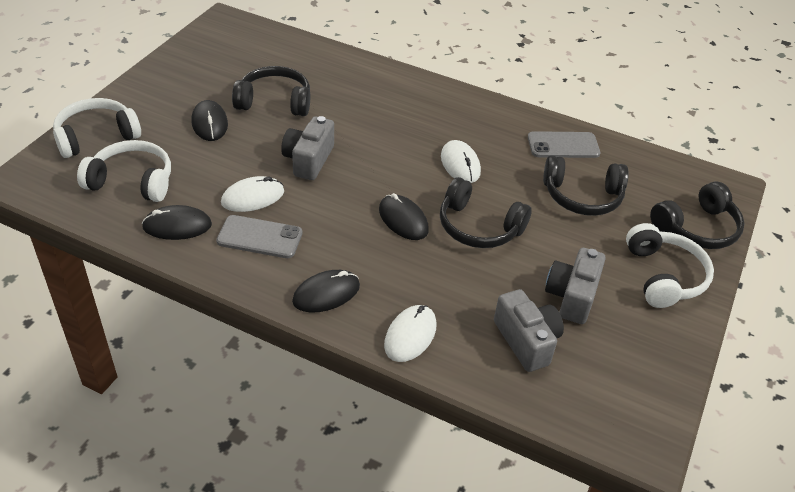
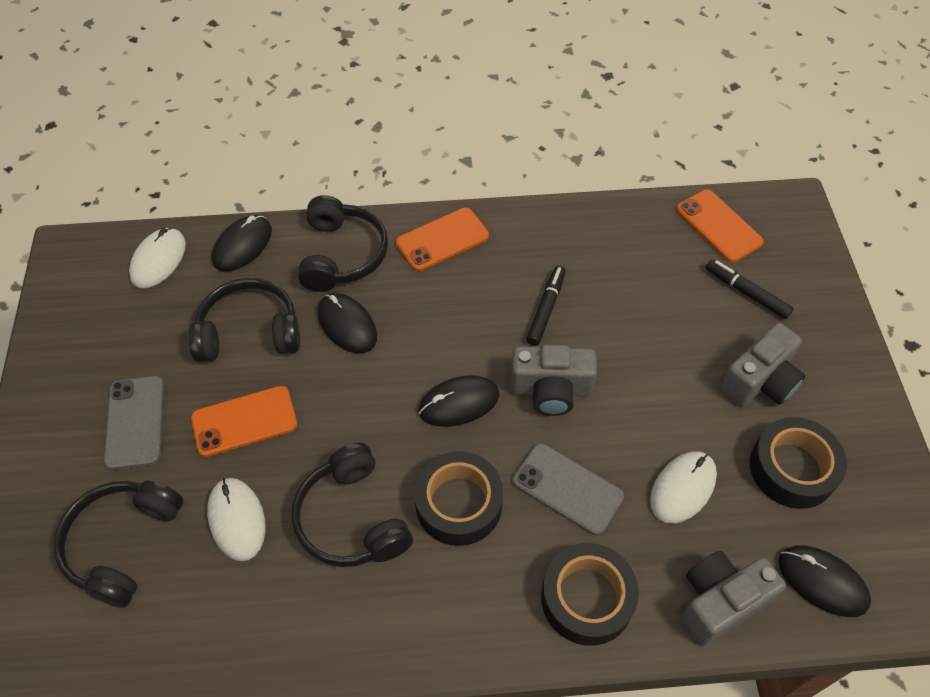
black marker: none = 0 -> [526,265,566,346] [706,259,794,319] = 2
black tape: none = 0 -> [414,451,503,546] [541,543,639,646] [750,417,847,509] = 3
orange phone: none = 0 -> [191,386,297,457] [396,208,489,271] [676,190,764,262] = 3
white headphones: [53,98,141,158] [77,140,171,202] [626,223,714,308] = 3 -> none = 0

